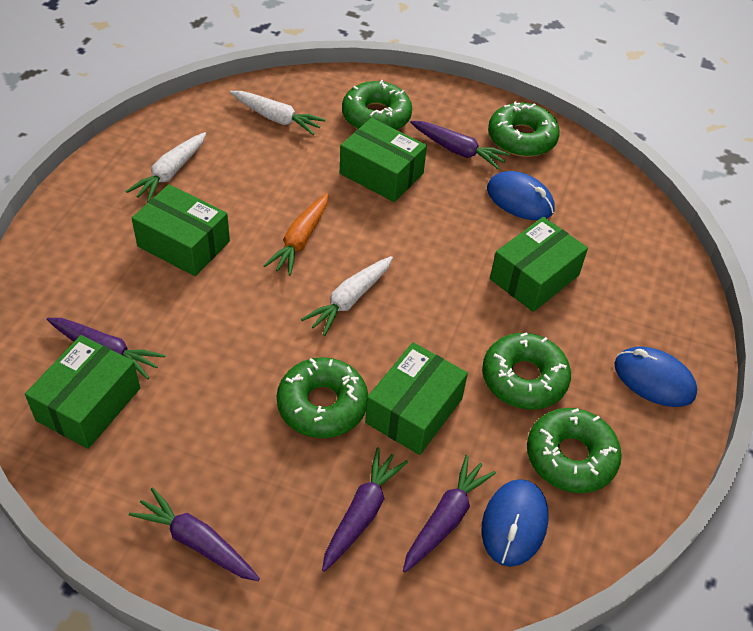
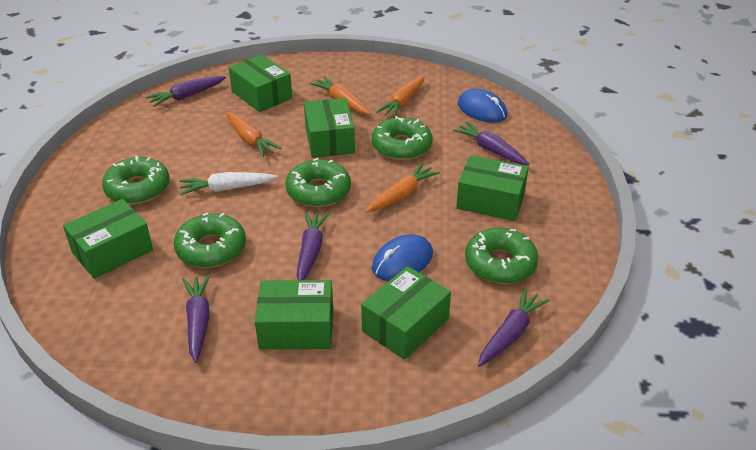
blue mouse: [481,479,549,567] [487,171,555,220] [614,346,697,407] = 3 -> [372,234,433,281] [458,89,507,123] = 2
green box: [25,335,140,449] [132,184,230,276] [340,118,427,202] [365,342,468,455] [490,217,588,312] = 5 -> [63,199,153,279] [229,54,292,112] [255,280,333,349] [304,98,355,158] [361,266,451,359] [456,155,529,221] = 6
orange carrot: [264,193,328,276] = 1 -> [226,112,282,157] [309,76,371,115] [365,163,440,213] [376,75,425,118] = 4
white carrot: [126,132,206,202] [230,91,326,135] [301,256,393,336] = 3 -> [180,172,277,195] = 1

